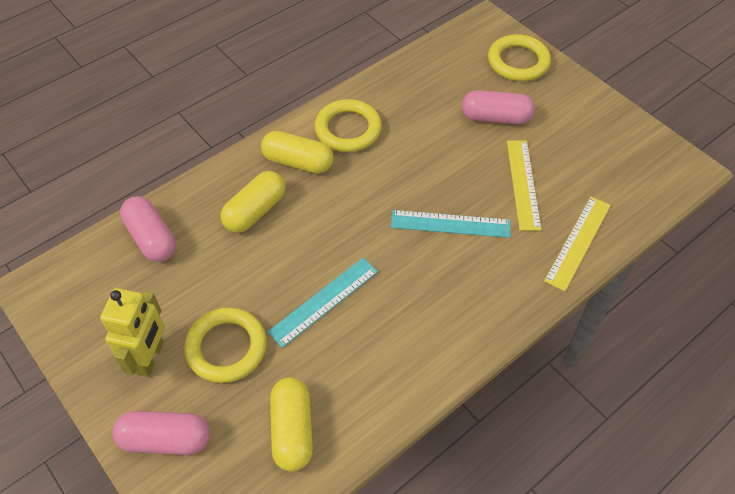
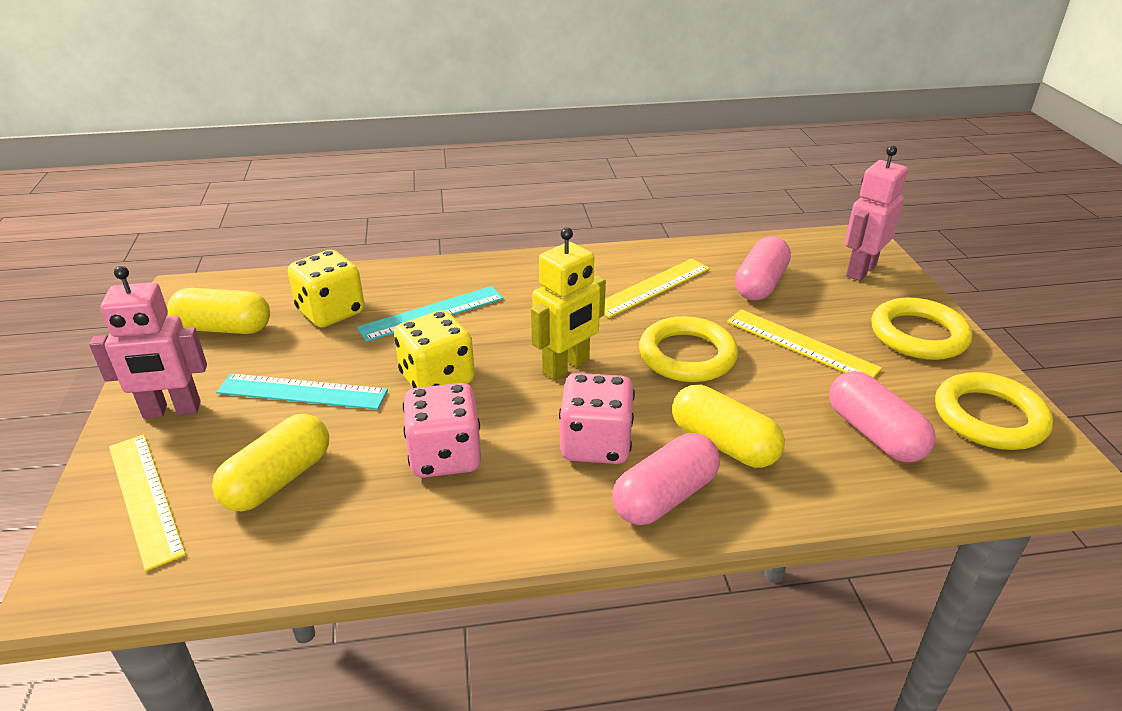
pink dice: none = 0 -> [403,383,481,478] [559,373,635,464] = 2
pink robot: none = 0 -> [89,266,207,419] [844,145,908,281] = 2
yellow dice: none = 0 -> [288,250,365,328] [394,310,475,388] = 2
yellow ruler: [507,140,541,231] [544,197,611,291] = 2 -> [109,434,186,571] [604,259,710,318] [727,309,882,378] = 3

